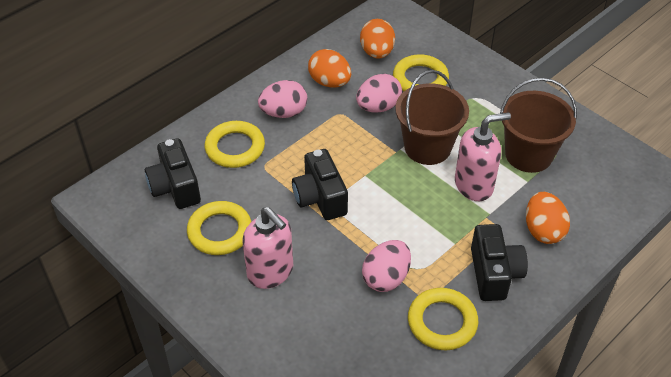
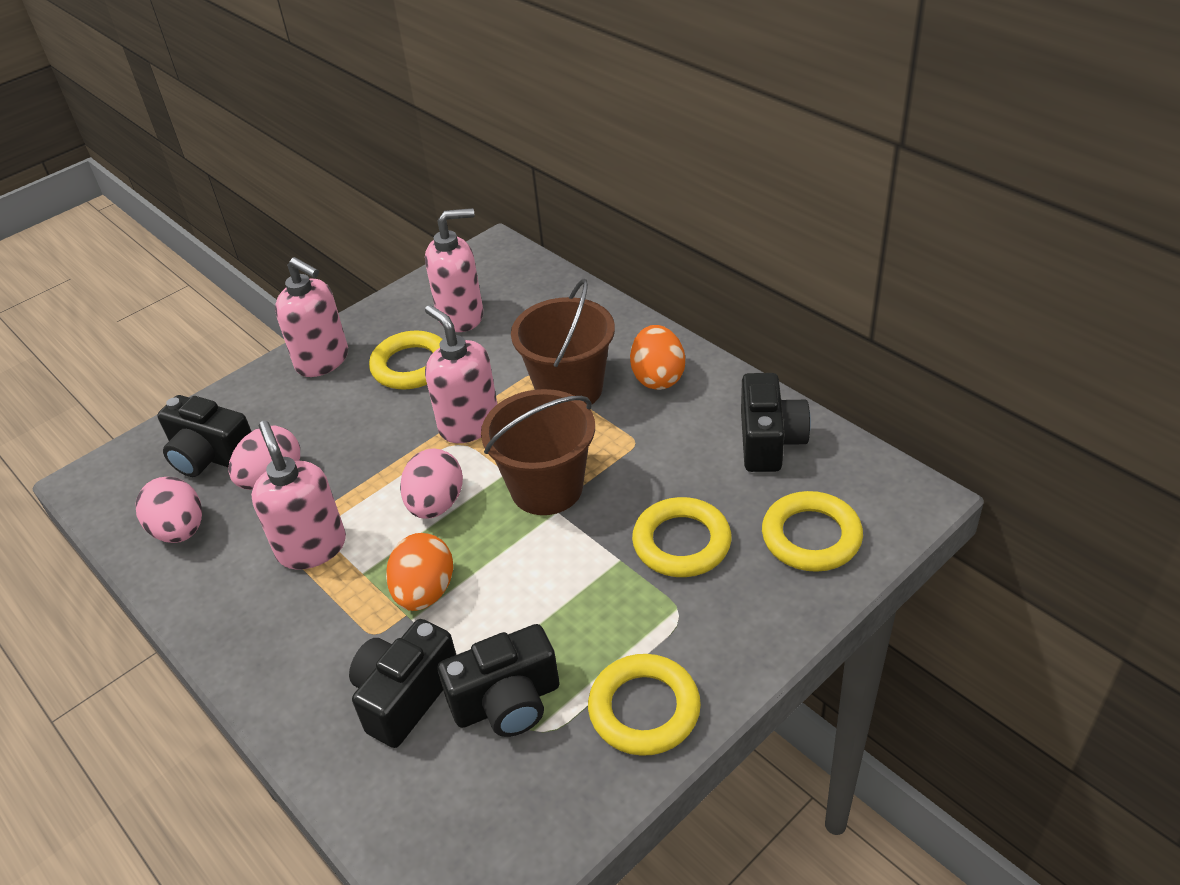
black camera: [145,138,201,209] [292,149,348,220] [471,224,528,301] = 3 -> [157,395,252,477] [349,619,456,748] [438,624,560,737] [741,373,811,472] = 4
orange egg: [308,49,351,88] [360,19,395,59] [526,192,570,244] = 3 -> [386,533,453,611] [630,325,685,390] = 2
pink soap dispenser: [243,207,293,289] [455,112,511,201] = 2 -> [251,421,346,570] [275,257,348,377] [425,208,483,332] [425,305,497,443] = 4

